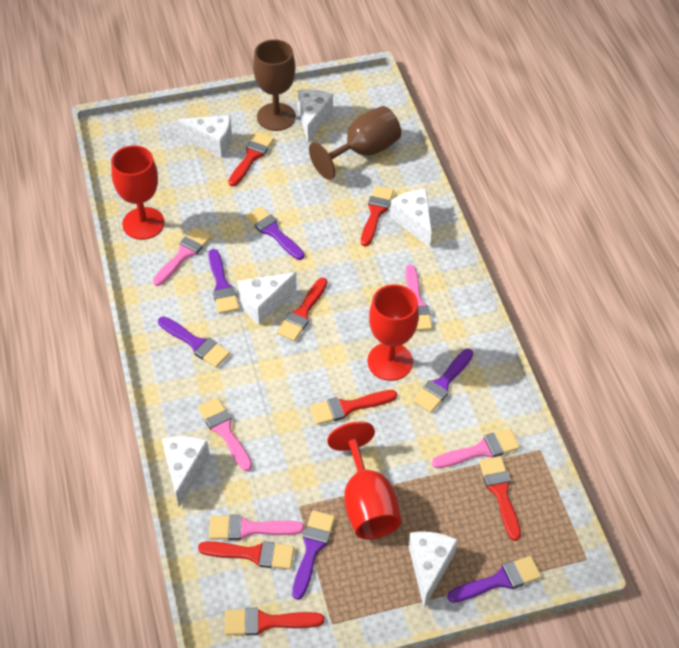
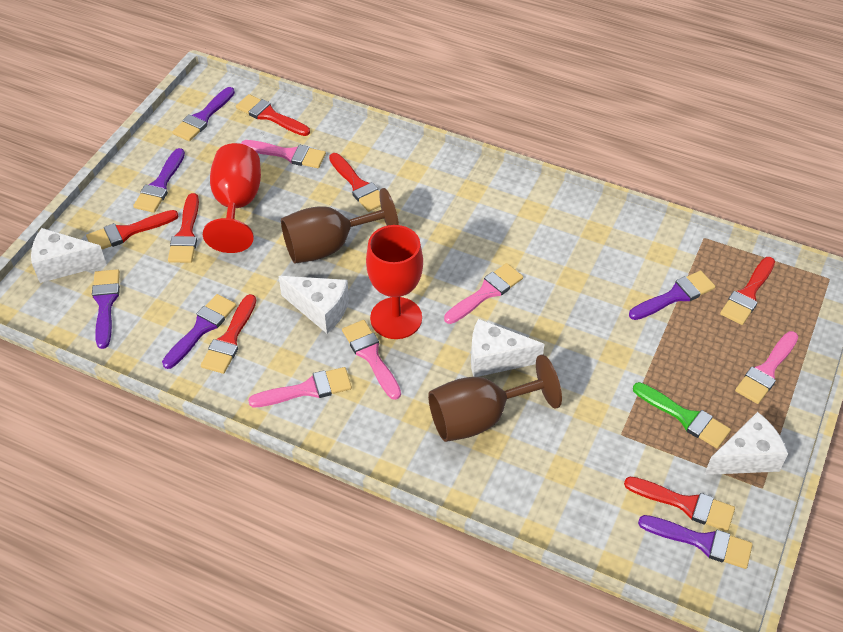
green brush: none = 0 -> [633,382,731,448] = 1
red goblet: [111,145,165,240] [327,421,402,539] [368,284,419,381] = 3 -> [203,143,261,253] [366,225,423,339] = 2
white cheese: [162,436,209,507] [177,115,232,158] [238,272,297,325] [297,90,333,143] [390,189,432,247] [408,531,458,608] = 6 -> [31,228,107,283] [279,276,349,333] [471,319,544,377] [704,412,788,475] = 4

